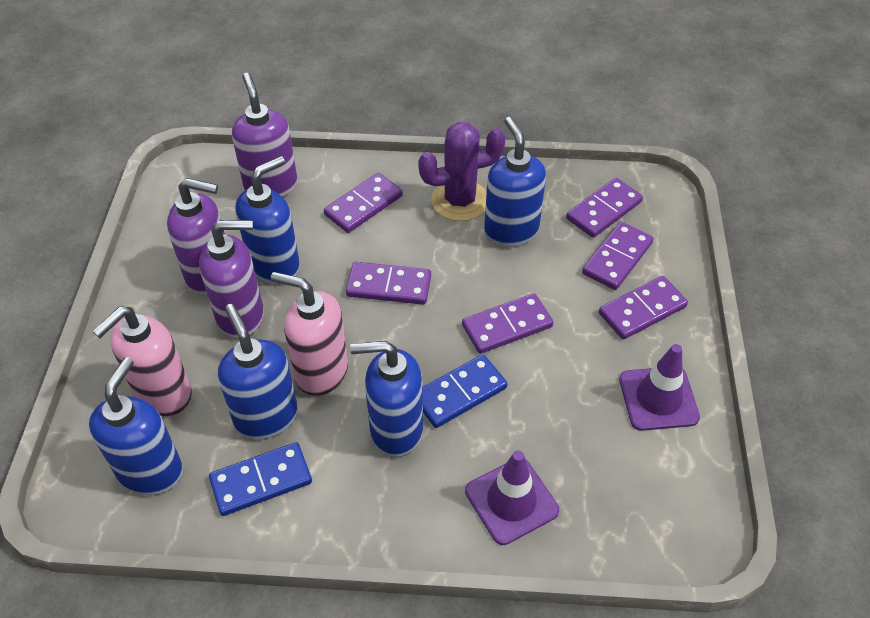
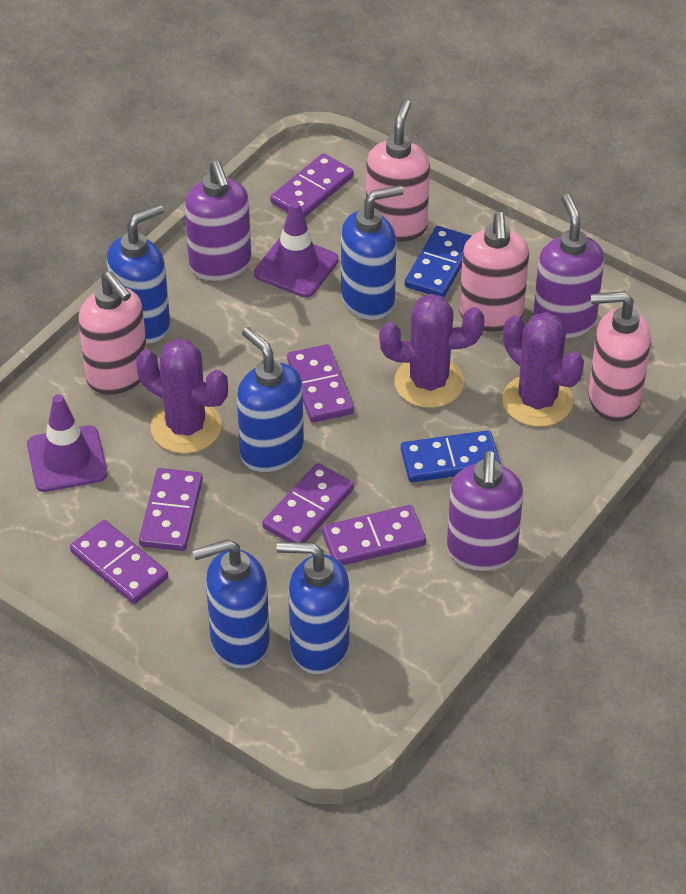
pink soap dispenser: [92,306,192,416] [271,272,348,396] = 2 -> [78,271,147,395] [366,100,430,242] [459,212,529,332] [588,292,651,422] = 4
purple cactus: [418,122,505,221] = 1 -> [136,339,228,454] [379,294,485,408] [502,312,584,427] = 3

